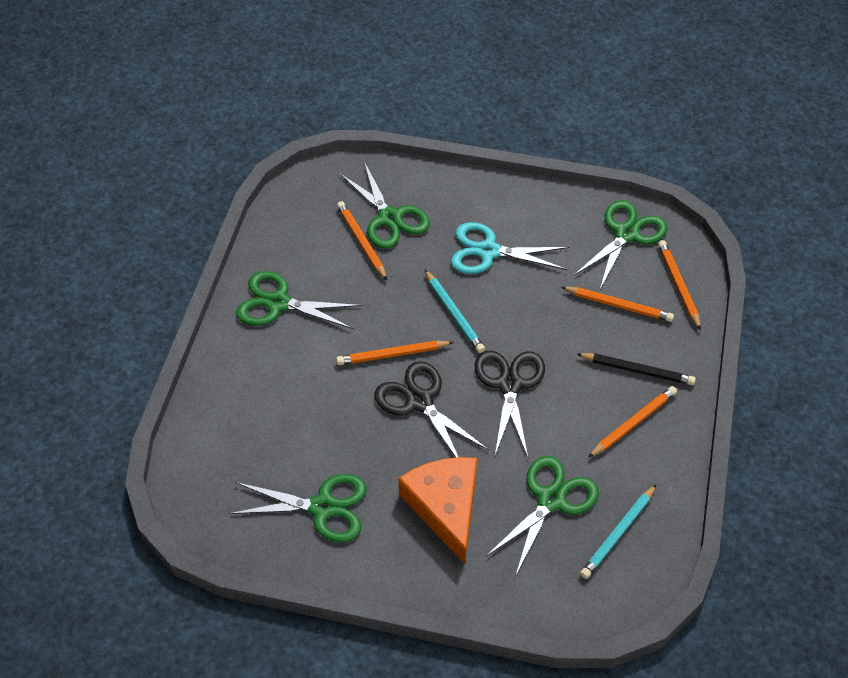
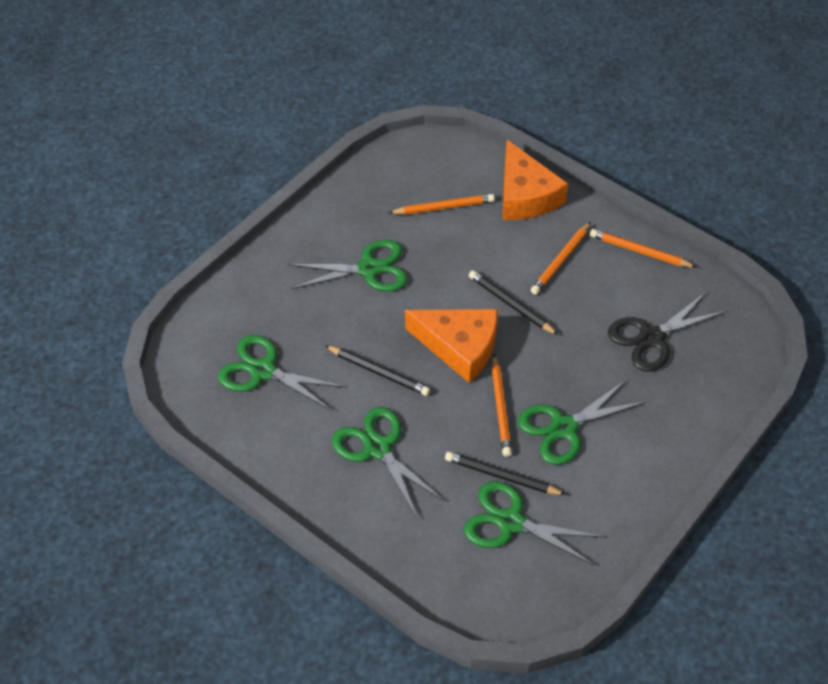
black pencil: [577,353,696,385] = 1 -> [325,345,430,396] [445,452,566,495] [469,270,558,335] = 3
black scissors: [375,361,489,458] [475,351,545,457] = 2 -> [608,292,727,372] = 1
orange cheese: [398,457,477,564] = 1 -> [405,309,498,383] [502,140,568,220] = 2
orange pencil: [336,340,454,365] [337,201,387,280] [561,287,674,322] [588,386,677,458] [658,240,701,330] = 5 -> [389,194,495,215] [492,354,512,457] [531,222,591,295] [590,229,697,268] = 4
turquoise pencil: [424,269,485,353] [580,484,657,579] = 2 -> none = 0
turquoise scissors: [451,222,569,274] = 1 -> none = 0

